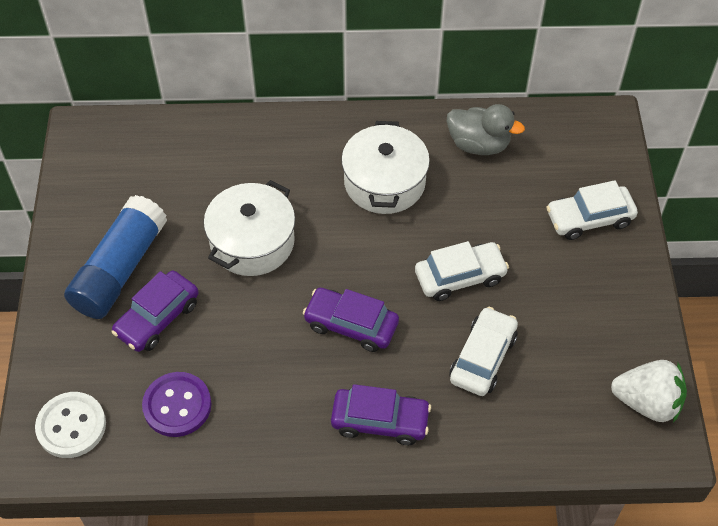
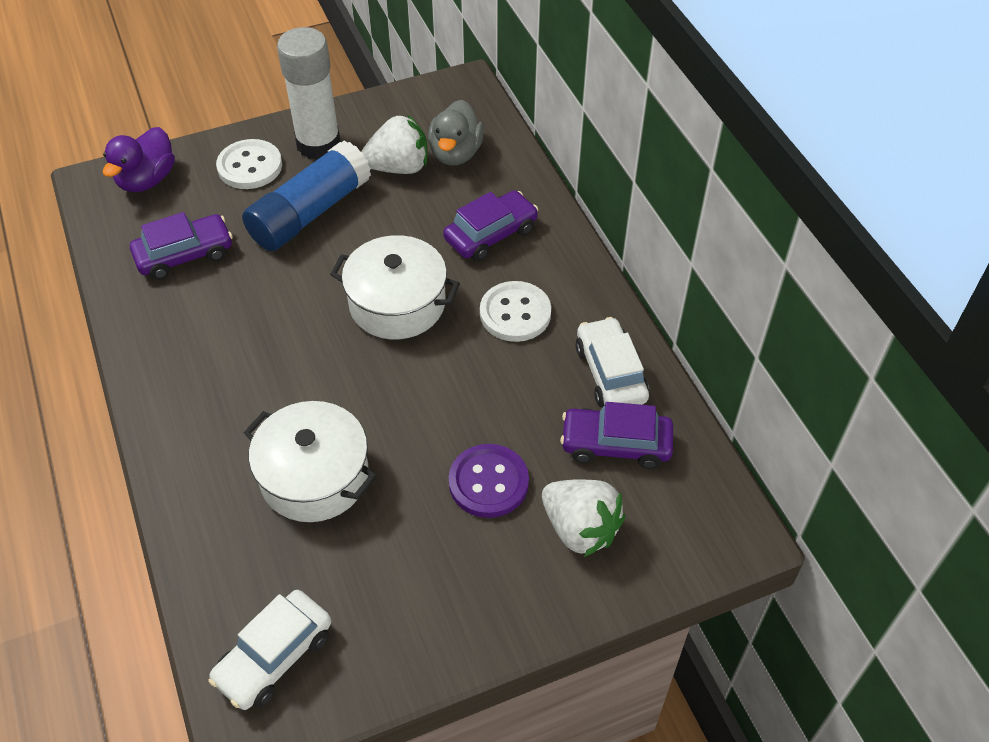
purple duck: none = 0 -> [103,127,175,192] = 1
white button: [35,392,106,458] = 1 -> [216,139,282,189] [480,281,551,342] = 2
white car: [415,241,509,301] [449,307,518,396] [546,180,638,240] = 3 -> [208,590,331,710] [576,317,649,407] = 2
white glue stick: none = 0 -> [277,27,340,160] = 1
white strawberry: [611,360,687,423] = 1 -> [361,114,427,174] [542,479,625,557] = 2

